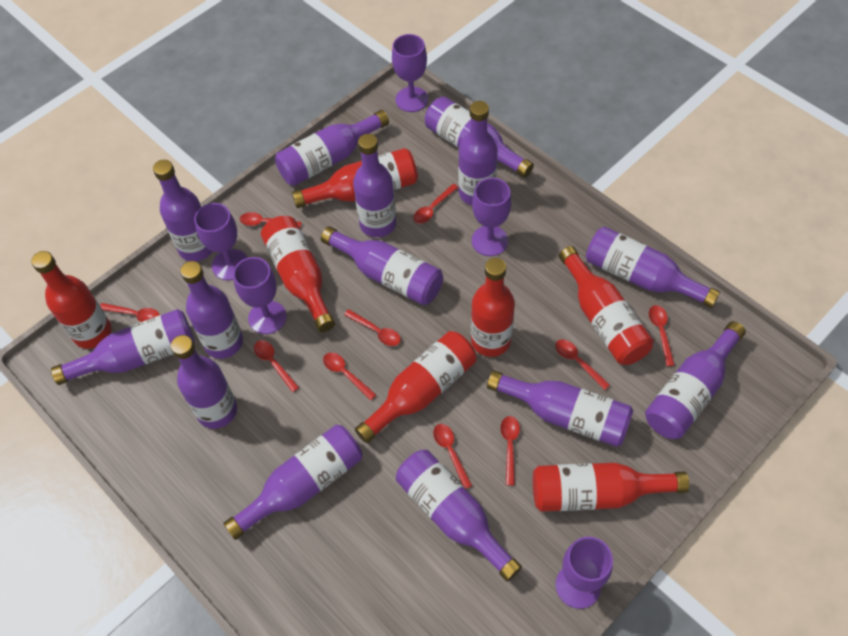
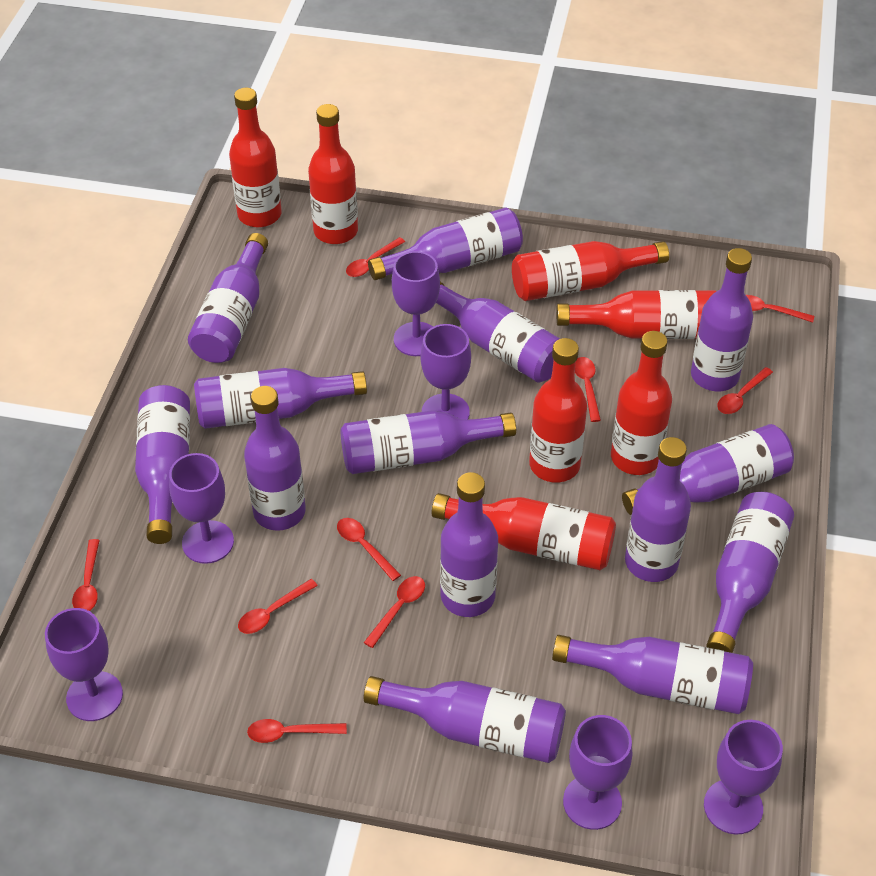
purple goblet: [194,203,248,280] [233,257,286,334] [392,34,428,112] [472,178,511,256] [556,537,613,609] = 5 -> [45,608,123,721] [169,453,234,564] [392,251,440,356] [421,324,471,420] [563,715,632,830] [704,720,783,834] = 6
red spoon: [100,303,160,322] [240,212,302,228] [254,340,299,392] [323,352,376,400] [344,309,401,346] [413,184,458,224] [433,424,472,489] [500,416,520,486] [555,339,610,390] [649,305,675,366] = 10 -> [72,539,100,611] [238,579,318,634] [247,719,347,743] [337,518,401,581] [346,237,405,277] [364,576,425,648] [575,357,601,422] [717,367,773,414] [746,295,814,323] = 9

